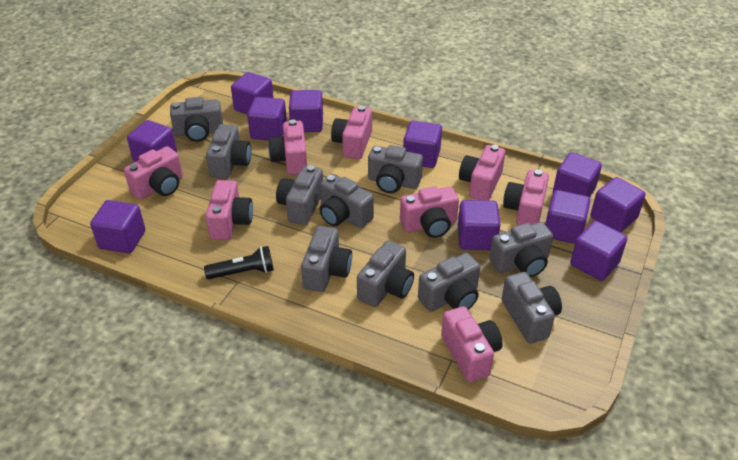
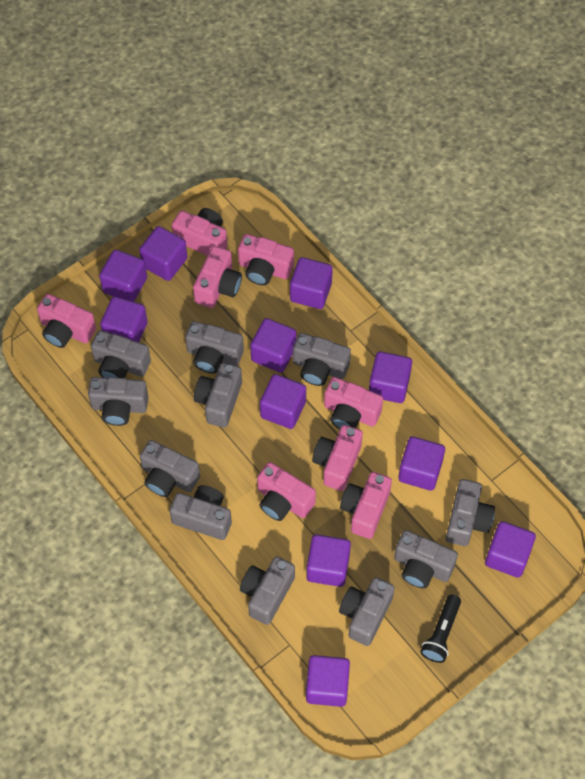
grey camera: [170,97,223,142] [206,124,251,179] [276,165,323,225] [301,226,352,292] [319,174,374,228] [357,240,414,307] [368,145,423,193] [418,253,480,312] [489,222,553,277] [502,272,562,343] = 10 -> [88,377,149,426] [91,330,151,378] [140,440,200,497] [170,485,232,540] [185,321,244,374] [194,363,242,428] [240,556,295,625] [293,333,351,386] [339,577,395,646] [394,530,458,588] [446,479,495,546] = 11

